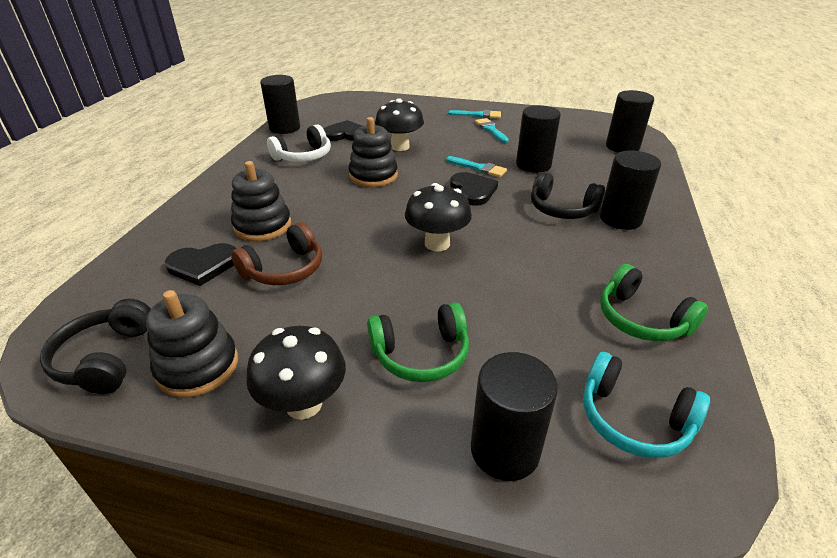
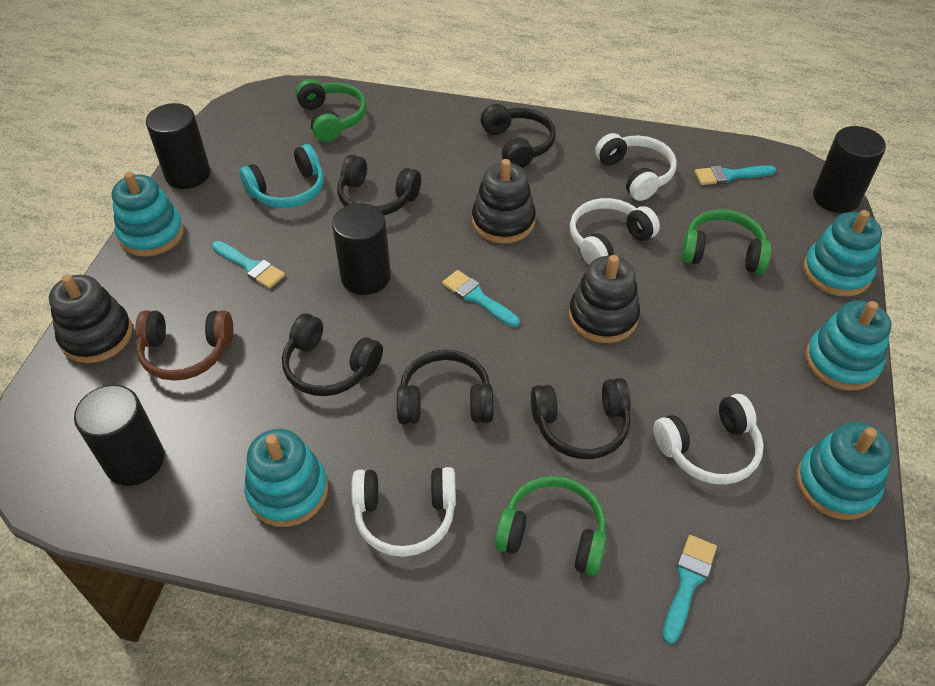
black cylinder: [260,75,300,134] [471,352,558,481] [516,105,561,173] [600,150,661,230] [606,90,654,153] = 5 -> [74,385,165,486] [146,103,210,189] [332,203,391,295] [813,126,886,213] = 4
black headphones: [40,299,151,394] [531,172,605,219] = 2 -> [282,313,383,396] [337,155,421,215] [397,350,493,424] [480,104,556,168] [531,378,631,459] = 5
black heart: [165,243,236,286] [323,120,362,141] [450,172,498,206] = 3 -> none = 0
black mushroom: [246,326,346,420] [375,98,424,151] [405,183,472,252] = 3 -> none = 0
green headphones: [367,302,469,382] [600,264,708,341] = 2 -> [295,79,367,142] [495,476,607,576] [681,209,772,274] = 3
turquoise brush: [446,156,507,177] [448,110,501,118] [475,118,509,143] = 3 -> [212,241,285,289] [442,270,519,327] [662,535,717,644] [694,165,776,185] = 4
turquoise stacking toy: none = 0 -> [112,171,184,257] [244,429,328,527] [796,422,892,520] [803,210,882,296] [805,300,891,391] = 5
white headphones: [267,124,331,162] = 1 -> [351,467,456,557] [570,198,660,265] [595,133,677,201] [653,394,764,484] = 4

